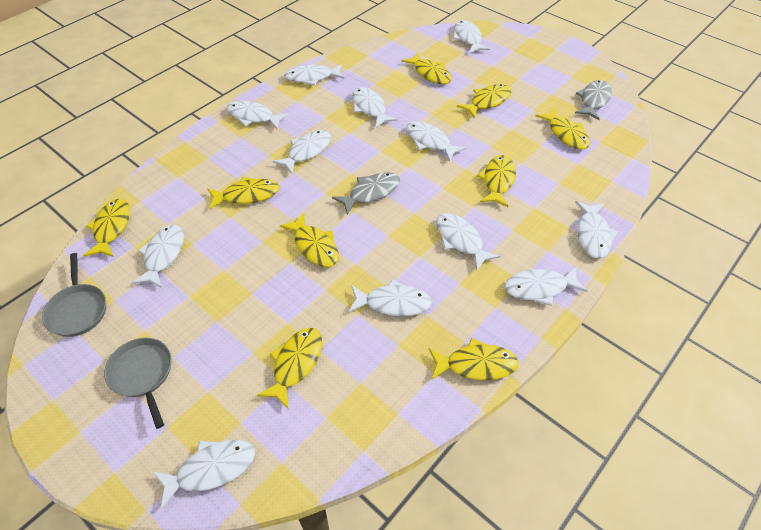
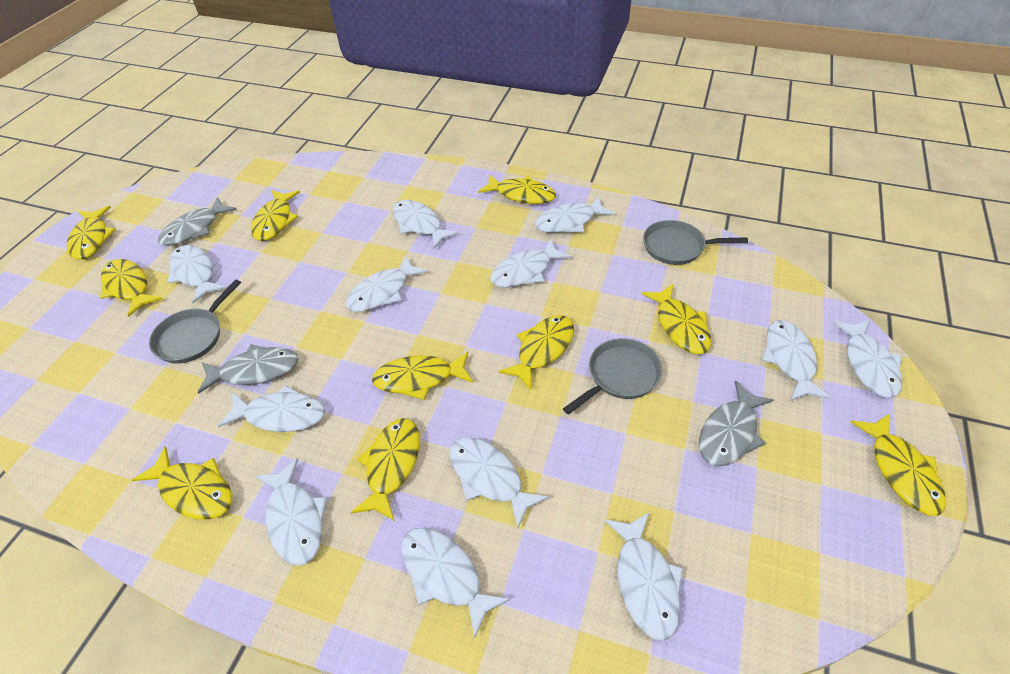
grey fish: [332,172,400,215] [575,80,612,120] = 2 -> [158,197,237,246] [197,344,299,394] [699,380,774,466] = 3
grey pan: [42,253,106,337] [104,338,172,429] = 2 -> [149,279,241,364] [563,338,662,415] [643,220,748,265] = 3
yellow fish: [83,199,130,257] [207,177,280,210] [257,328,322,409] [280,213,339,267] [401,53,452,84] [429,338,519,380] [457,84,511,118] [477,155,516,207] [535,108,590,150] = 9 -> [67,206,116,259] [100,259,162,317] [132,446,232,519] [251,190,300,241] [351,418,420,521] [372,351,473,400] [478,174,556,204] [499,315,574,390] [641,284,711,354] [850,413,946,516] = 10

